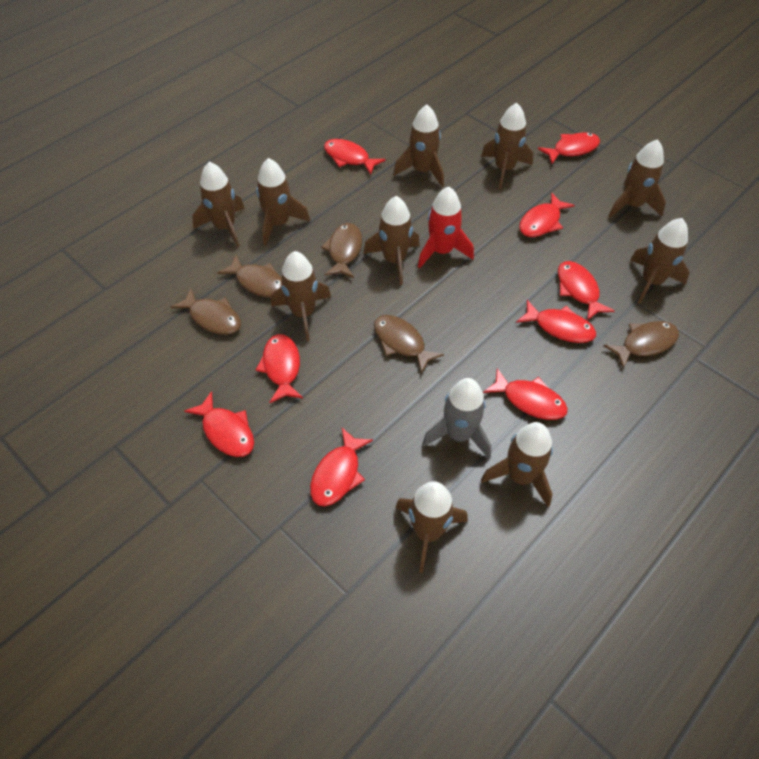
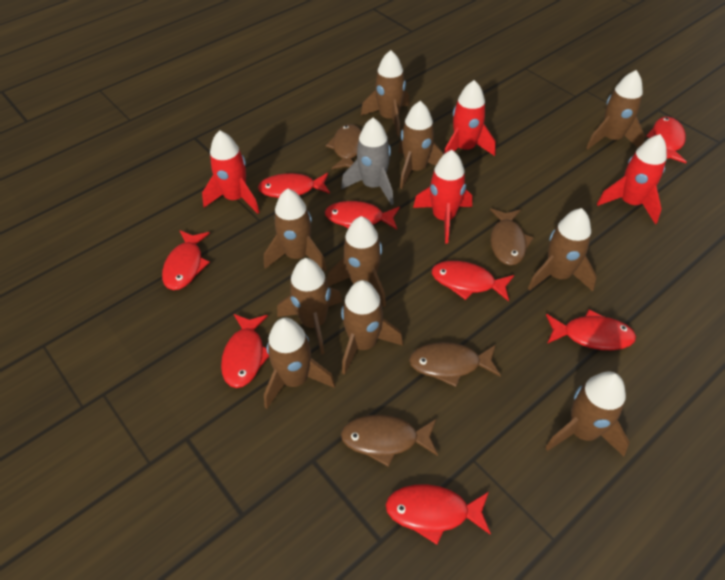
brown fish: [170,288,241,335] [217,255,282,298] [321,223,362,278] [374,315,444,374] [603,321,679,369] = 5 -> [326,124,361,170] [341,415,438,467] [409,342,501,387] [490,208,534,266] = 4
red fish: [184,391,254,457] [256,334,303,403] [310,428,373,506] [324,139,386,175] [483,368,568,420] [516,300,596,343] [519,193,575,237] [538,132,600,164] [558,261,615,321] = 9 -> [162,230,210,290] [221,314,269,388] [258,173,330,198] [325,201,400,229] [386,484,491,545] [432,261,514,302] [546,310,636,350] [646,117,687,163] = 8
red rocket: [418,186,474,268] = 1 -> [202,130,260,214] [413,150,472,244] [444,80,496,156] [597,134,667,224] = 4

